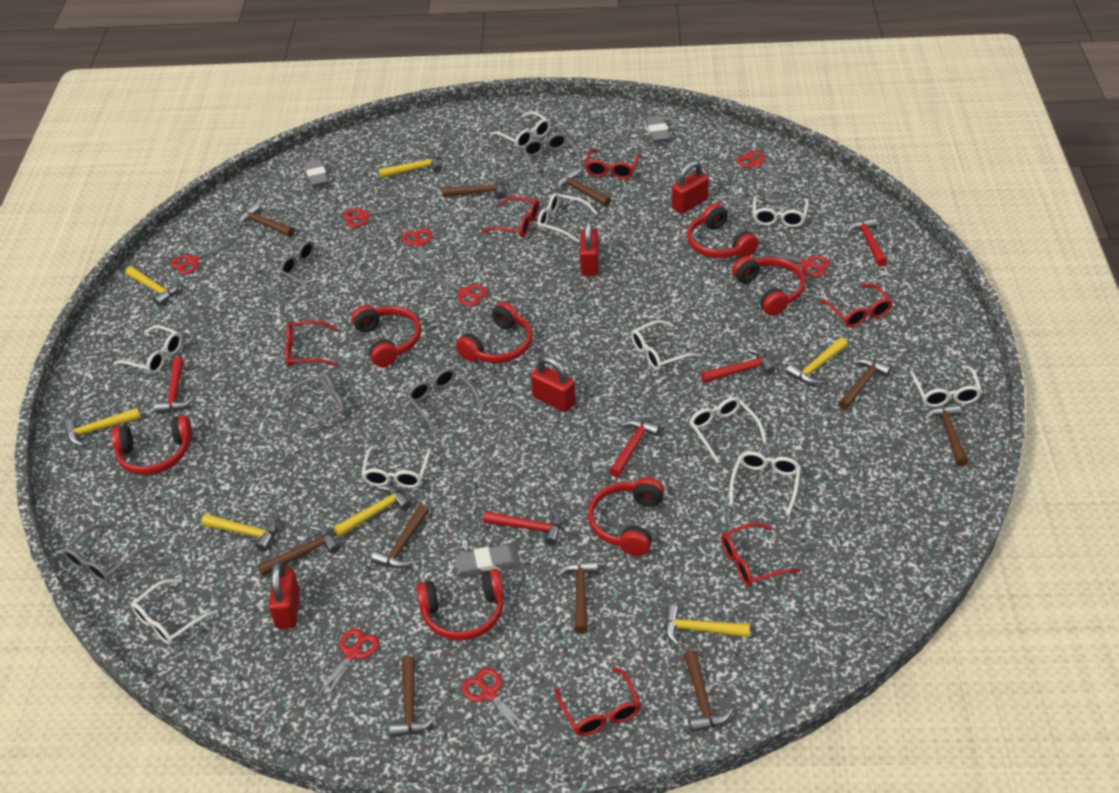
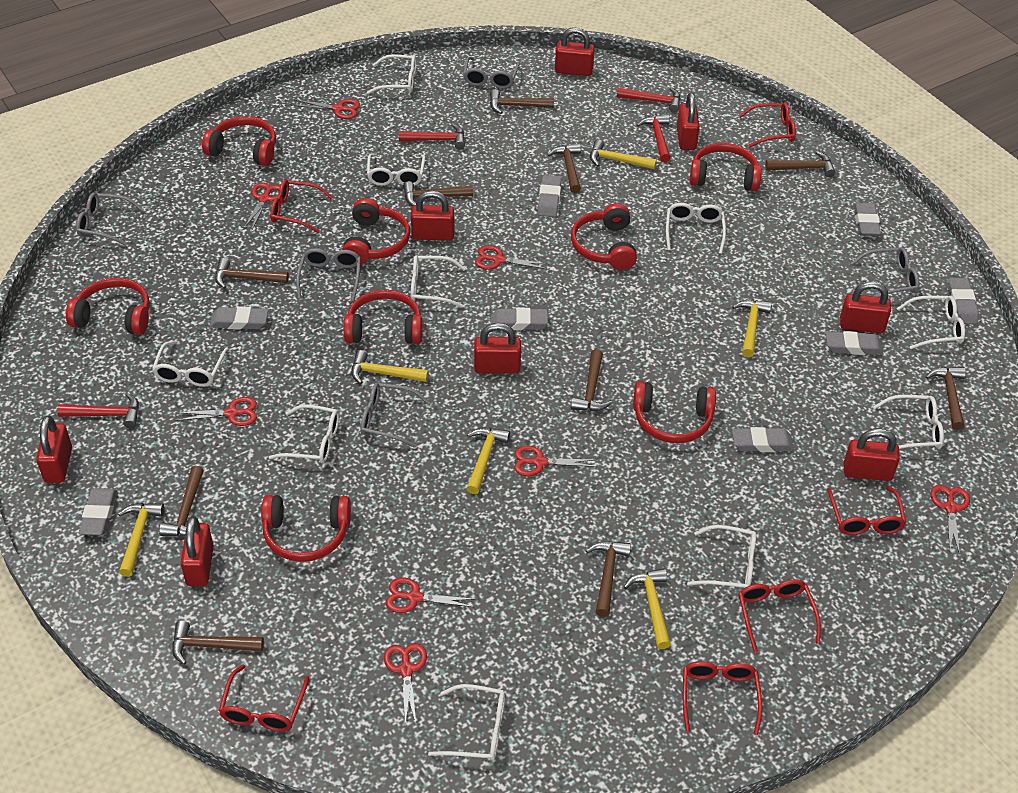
grey eraser: [304,159,328,187] [456,544,520,576] [645,116,670,143] = 3 -> [79,488,117,535] [210,306,268,330] [491,308,548,330] [538,175,562,217] [732,427,794,452] [826,331,884,355] [854,203,881,236] [948,278,979,324] = 8
red hammer: [154,357,193,414] [483,509,562,546] [609,419,661,478] [701,348,776,383] [846,218,887,267] = 5 -> [57,393,139,428] [399,123,465,149] [617,87,681,113] [637,114,671,162] = 4
red headphones: [111,415,193,475] [352,305,421,367] [416,569,504,641] [456,302,532,363] [588,477,664,556] [687,203,759,258] [732,256,806,316] = 7 -> [66,278,150,335] [202,116,276,166] [261,495,351,562] [342,198,410,264] [344,290,422,344] [571,203,637,270] [633,381,716,443] [690,143,762,191] = 8
red padlock: [269,562,300,629] [531,356,576,412] [580,219,599,276] [672,160,709,214] = 4 -> [36,415,72,483] [181,516,214,586] [411,191,454,240] [474,323,521,373] [555,27,595,76] [677,93,699,150] [840,281,891,333] [844,428,900,481] = 8
yellow hammer: [64,408,141,446] [125,266,179,306] [201,514,278,552] [334,485,411,537] [379,152,442,178] [665,605,750,645] [786,337,848,385] = 7 -> [118,503,165,577] [351,350,429,384] [466,428,510,494] [590,140,657,169] [624,568,671,649] [732,300,772,357] = 6

